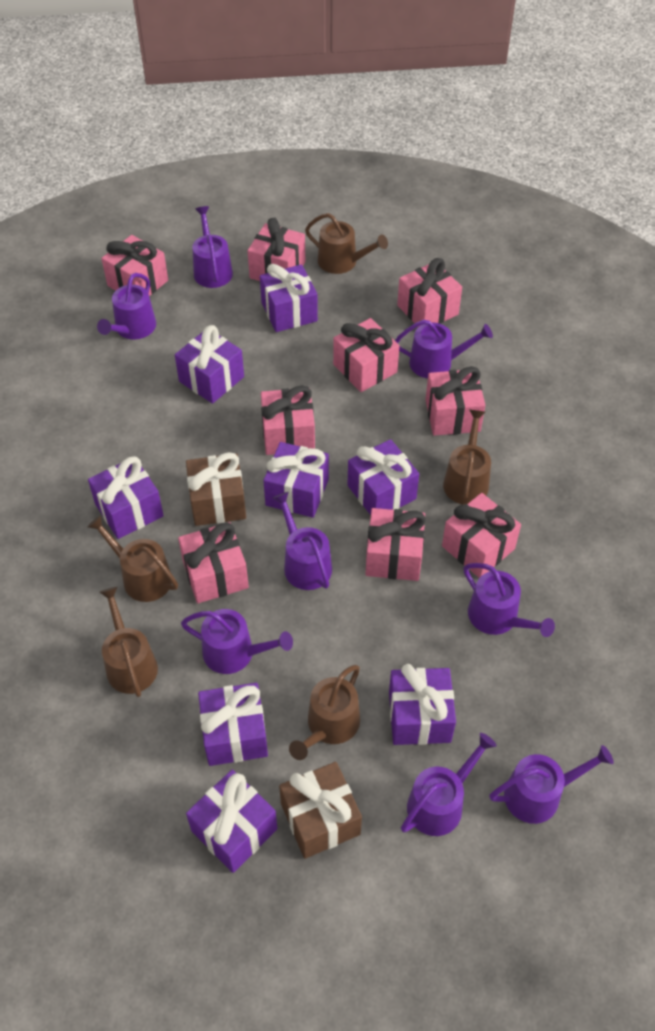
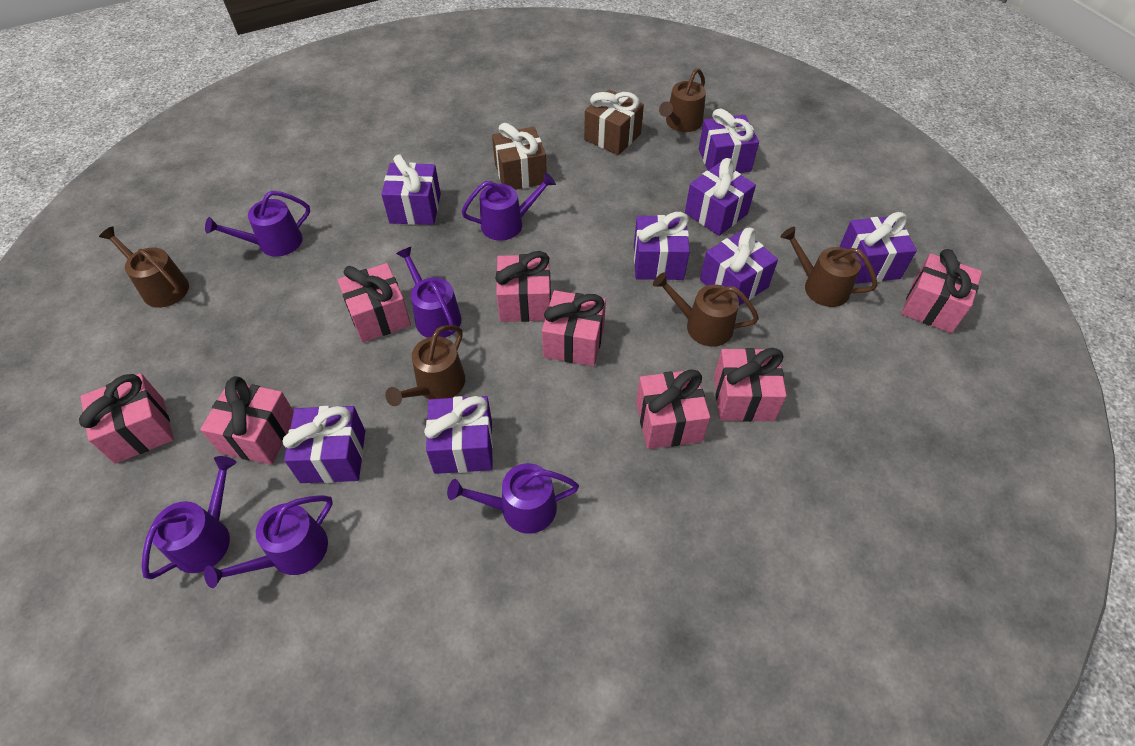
pink gift: [101,235,168,296] [178,522,249,603] [248,218,305,281] [261,385,315,455] [333,318,399,392] [365,508,426,581] [397,258,462,327] [426,366,485,436] [442,493,521,578] = 9 -> [79,373,174,464] [200,376,294,465] [338,263,411,343] [495,251,551,322] [542,290,606,366] [636,369,710,449] [714,348,787,422] [902,249,982,333] = 8
purple watering can: [97,273,156,340] [181,609,293,674] [192,206,233,288] [273,492,332,590] [395,320,493,378] [401,733,497,836] [464,563,555,637] [489,745,614,824] = 8 -> [142,456,236,579] [204,495,333,588] [205,191,310,257] [396,247,462,338] [447,463,579,534] [461,172,556,241] = 6

